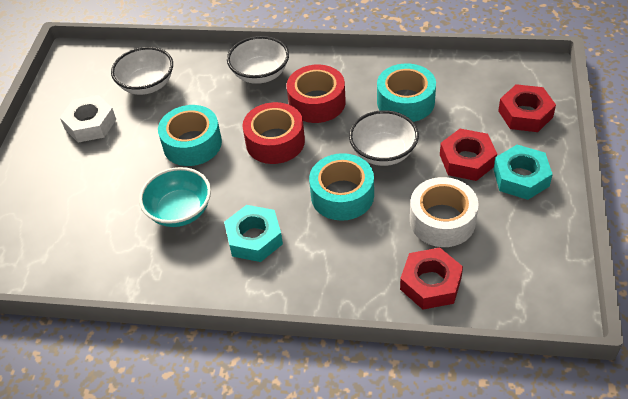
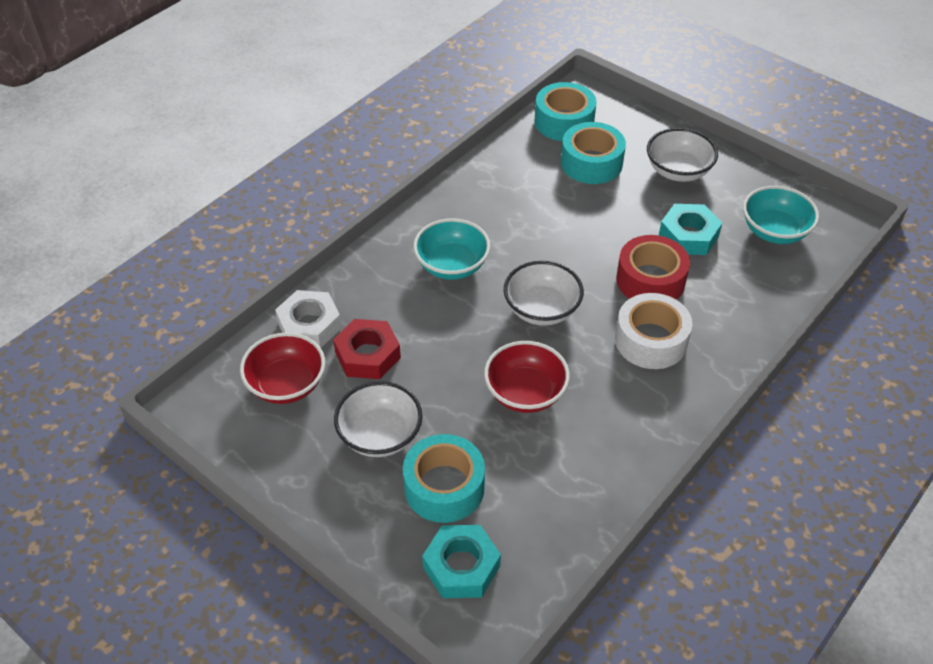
red bowl: none = 0 -> [240,332,325,404] [484,341,570,413] = 2
red nut: [400,248,463,310] [440,129,497,181] [498,84,556,132] = 3 -> [333,319,401,379] = 1
red tape: [242,102,305,164] [286,64,346,123] = 2 -> [616,235,690,300] = 1
turquoise bowl: [139,167,211,227] = 1 -> [413,218,490,280] [743,186,819,244] = 2

